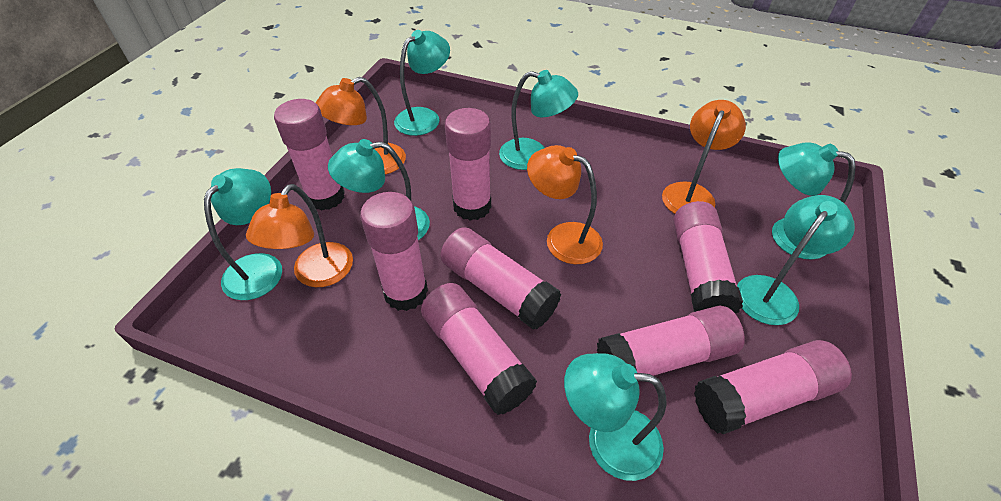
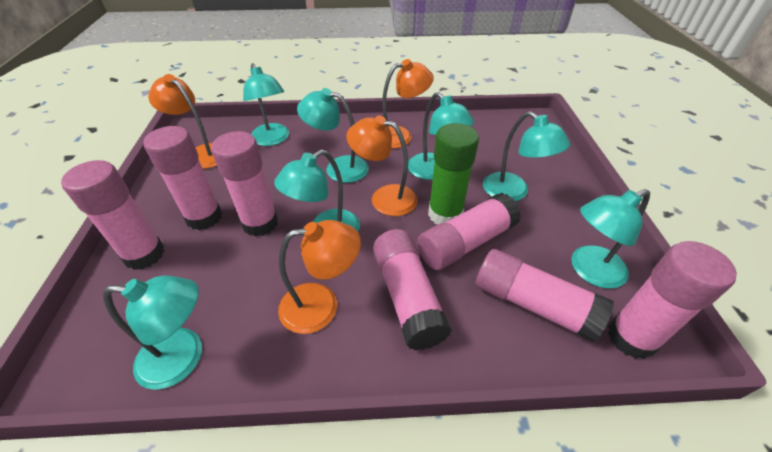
green glue stick: none = 0 -> [428,123,479,224] = 1
pink glue stick: [274,99,345,211] [360,192,428,311] [421,283,537,415] [440,227,561,330] [445,108,491,221] [597,306,745,376] [673,201,743,314] [694,340,852,434] = 8 -> [61,160,165,270] [144,126,222,230] [211,131,278,237] [373,229,452,350] [417,193,521,270] [476,249,614,342] [608,241,737,359] = 7

